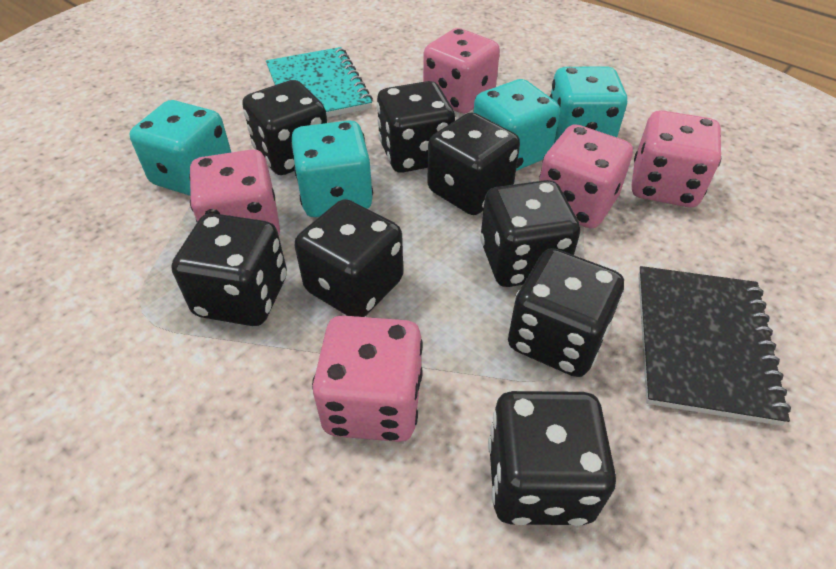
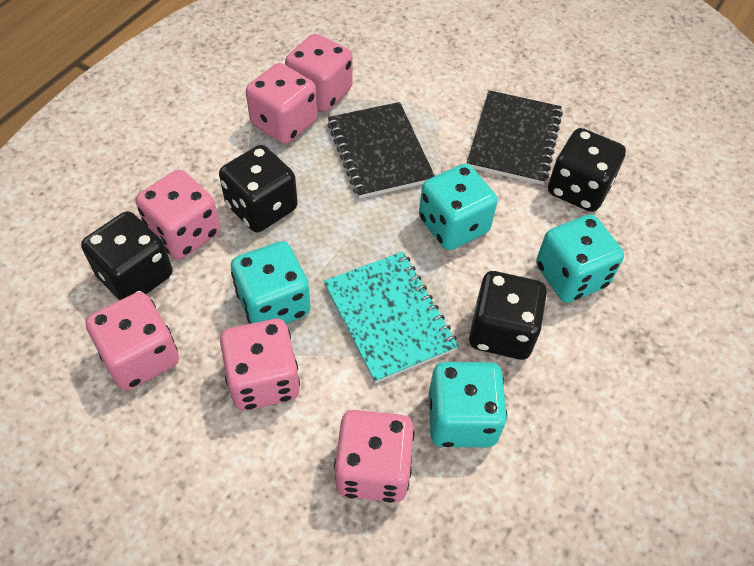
black dice: [171,213,287,326] [242,80,327,175] [294,199,403,317] [377,81,455,173] [427,112,520,215] [480,180,580,287] [488,391,616,526] [508,248,624,377] = 8 -> [81,211,172,300] [219,145,298,232] [469,271,547,360] [548,128,626,212] = 4
black notebook: [638,266,791,426] = 1 -> [327,102,435,199] [467,90,563,185] = 2
pink dice: [189,149,280,235] [312,315,423,442] [423,28,500,114] [539,124,633,228] [632,110,721,207] = 5 -> [85,292,179,390] [135,170,220,260] [220,319,300,411] [246,63,317,144] [285,34,352,112] [334,410,414,502] = 6

